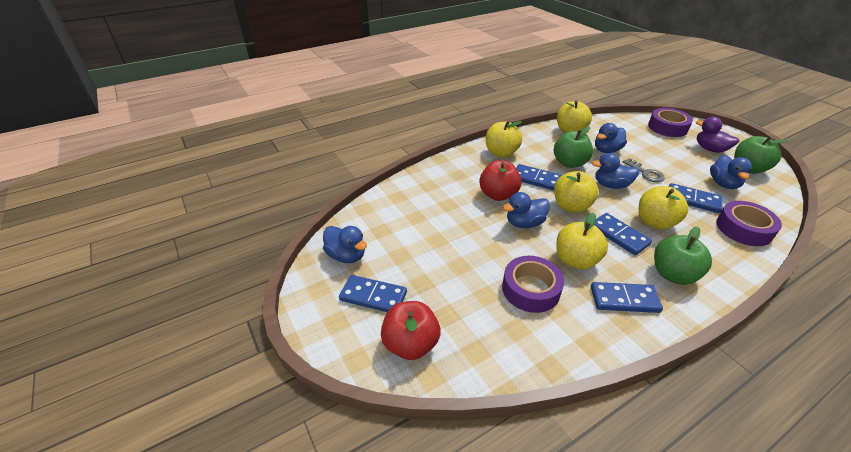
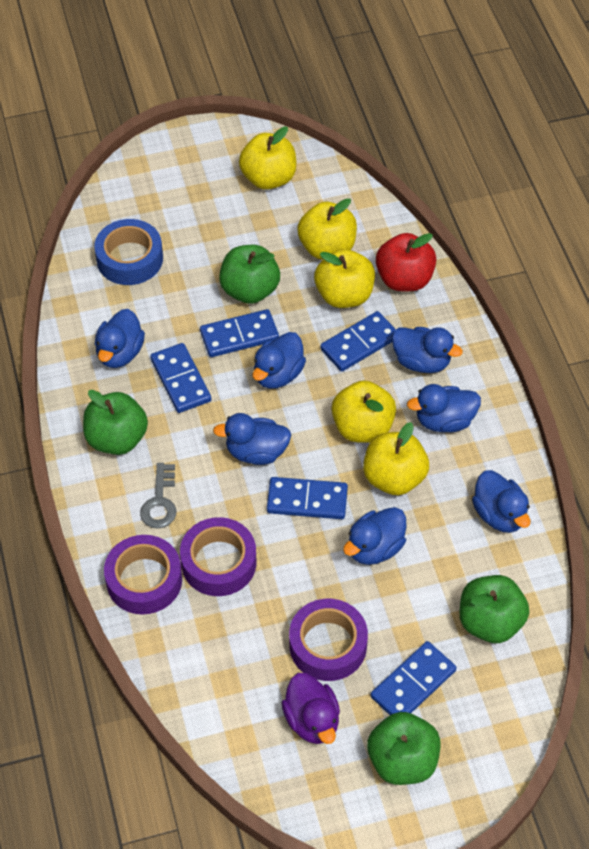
blue duck: [323,226,367,263] [503,192,550,228] [592,153,639,189] [595,123,627,153] [710,155,752,189] = 5 -> [95,309,145,368] [213,413,291,465] [252,332,306,389] [343,507,406,565] [392,327,463,373] [407,384,481,432] [472,470,531,533] = 7
blue tape: none = 0 -> [94,219,163,285] = 1
green apple: [554,126,593,168] [654,226,712,285] [734,136,787,174] = 3 -> [83,390,148,455] [219,245,280,304] [367,712,441,785] [459,575,529,643] = 4
red apple: [381,301,441,360] [479,160,522,201] = 2 -> [376,233,436,291] = 1

